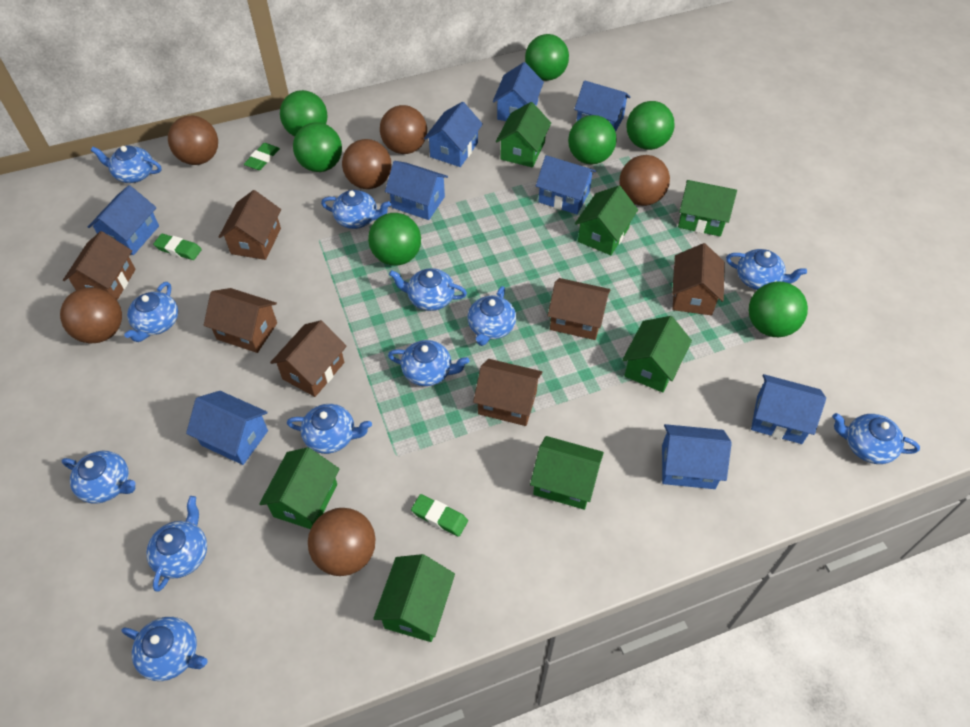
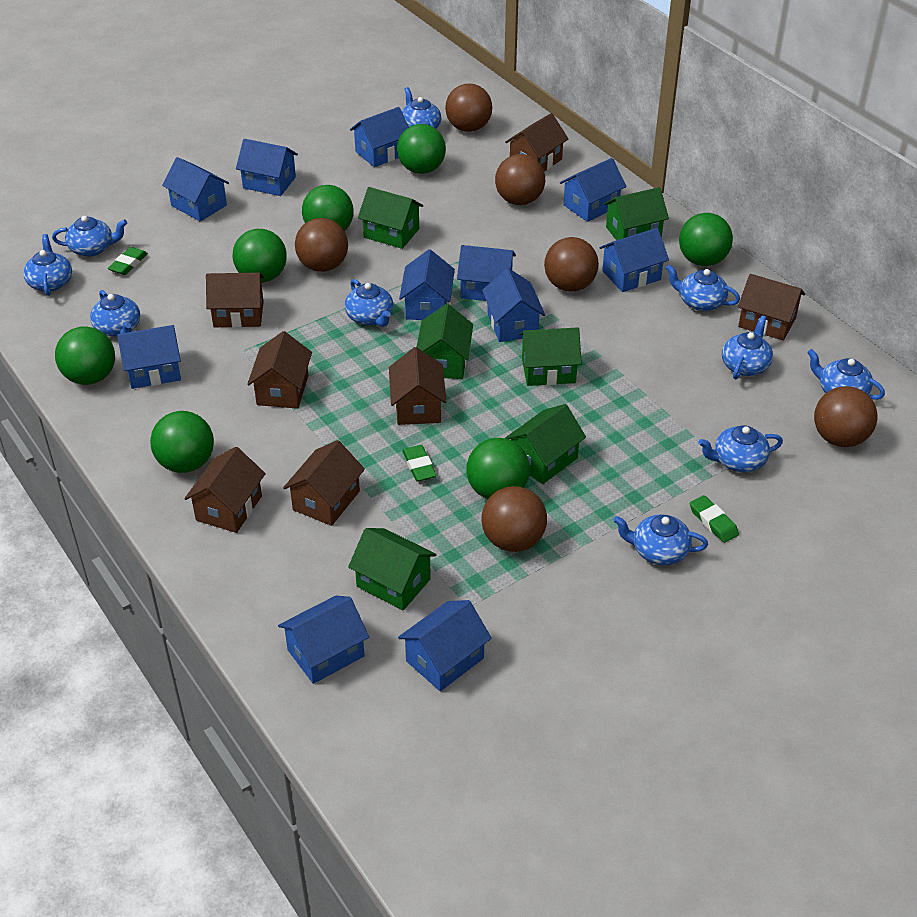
blue house: [88,185,159,255] [186,391,268,465] [385,161,448,220] [424,102,483,167] [493,62,544,121] [536,155,596,214] [574,80,631,132] [662,424,732,489] [751,374,826,444] = 9 -> [117,325,181,389] [162,157,229,221] [236,139,298,196] [278,596,369,684] [350,107,409,167] [398,600,492,691] [399,249,455,320] [457,245,516,301] [482,268,545,342] [560,158,626,222] [599,228,669,292] = 11
blue teapot: [62,451,136,504] [91,146,161,183] [122,617,208,681] [124,282,178,342] [146,496,207,592] [287,404,372,454] [321,190,391,229] [388,340,470,386] [389,268,467,311] [468,286,516,346] [726,249,807,290] [833,413,920,464] = 12 -> [23,234,72,296] [52,216,127,257] [90,290,140,337] [345,279,393,327] [402,87,441,129] [613,514,708,565] [666,265,740,311] [698,425,783,473] [722,316,773,379] [807,349,885,400] = 10
green house: [259,447,339,529] [373,554,455,642] [496,102,551,168] [530,436,604,510] [575,186,638,255] [622,316,692,393] [678,180,737,236] = 7 -> [348,528,436,610] [358,187,423,249] [417,304,473,379] [505,404,586,484] [519,327,582,386] [603,187,669,240] = 6

